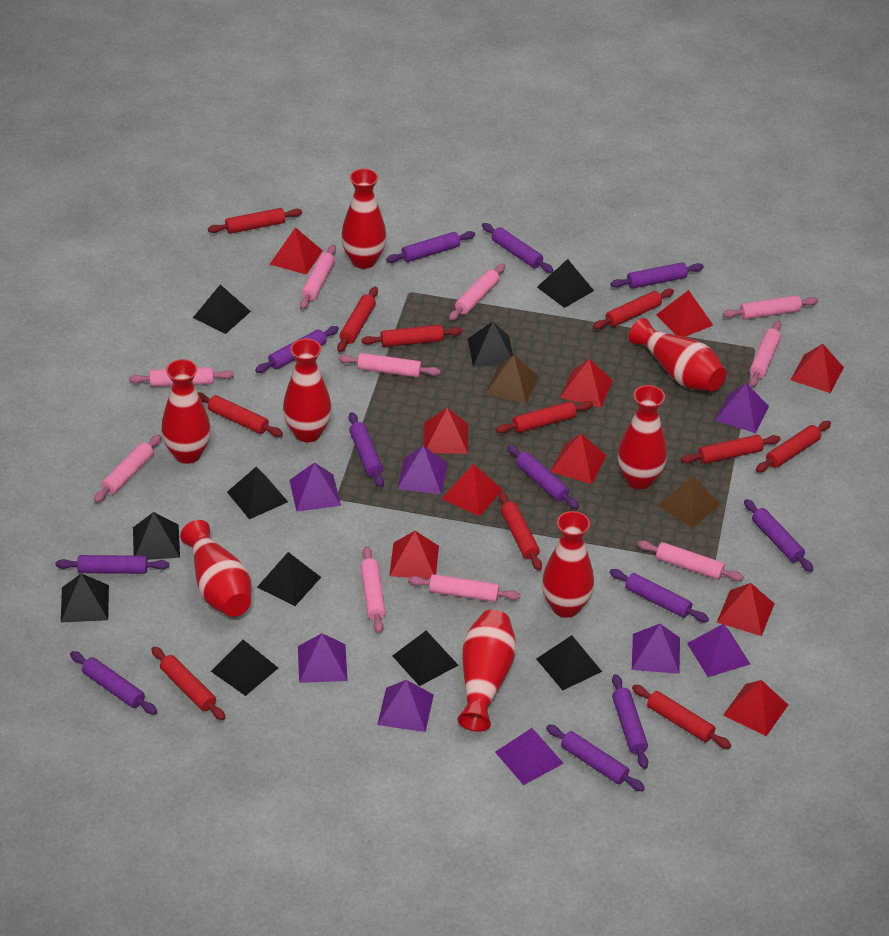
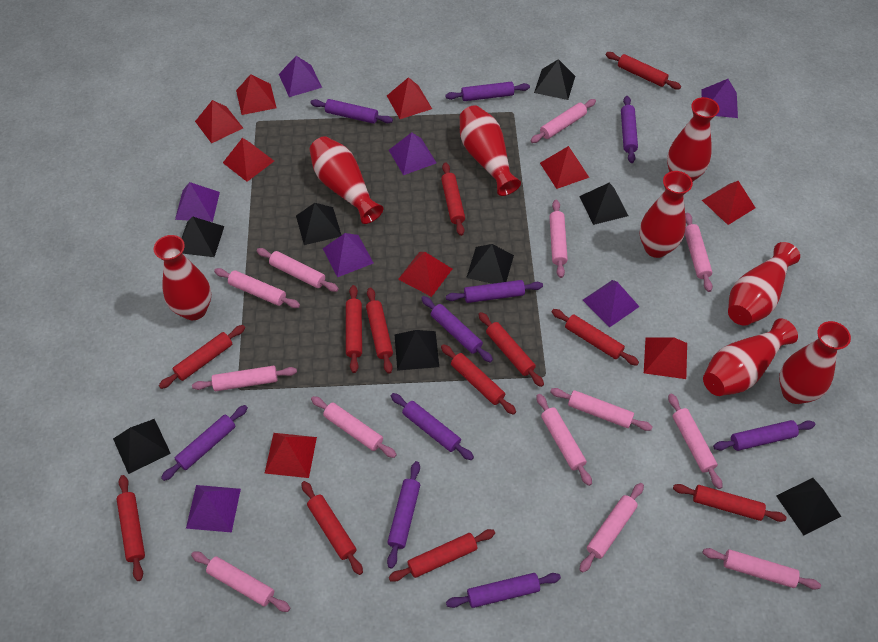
black pyramid: [61,573,109,623] [133,512,180,560] [193,285,251,334] [211,640,278,696] [227,467,288,519] [257,552,321,606] [392,631,458,686] [468,321,513,367] [536,635,602,691] [537,259,594,308] = 10 -> [113,419,171,474] [181,216,224,257] [296,203,341,245] [395,330,439,371] [466,244,514,284] [534,59,575,100] [579,183,628,225] [776,478,841,535] = 8
brown pyramid: [486,355,538,403] [658,475,720,528] = 2 -> none = 0
pink rolling pin: [94,435,161,503] [129,367,234,387] [300,245,336,309] [339,353,441,378] [360,546,386,633] [408,574,520,602] [449,264,505,321] [637,541,744,581] [723,295,818,320] [749,321,781,387] = 10 -> [191,551,290,612] [192,366,297,391] [214,268,300,308] [257,248,339,292] [311,396,397,458] [530,99,596,143] [536,394,592,486] [549,200,568,278] [550,388,653,431] [579,483,644,573] [668,394,722,489] [685,213,713,292] [702,548,821,590] = 13
purple pyramid: [289,462,341,512] [298,633,348,683] [377,680,434,732] [397,446,448,494] [495,728,564,785] [632,624,680,674] [687,624,750,677] [715,383,769,433] = 8 -> [175,182,220,222] [186,485,241,532] [279,56,322,97] [323,233,374,277] [389,132,436,175] [583,280,640,327] [701,79,738,118] = 7
purple rolling pin: [56,555,169,574] [70,651,157,714] [255,326,339,373] [349,412,384,487] [386,231,475,263] [482,223,554,273] [507,444,579,509] [546,725,645,791] [609,569,709,622] [611,262,704,289] [612,674,648,769] [744,499,814,572] = 12 -> [161,405,248,481] [310,99,393,124] [387,461,420,568] [391,393,474,460] [421,296,493,363] [445,82,530,101] [446,280,543,303] [446,573,561,608] [621,96,638,163] [713,420,815,451] = 10
red pyramid: [270,227,323,275] [389,531,439,579] [424,408,468,454] [442,464,503,517] [550,434,606,484] [560,359,613,408] [656,290,713,337] [717,583,774,636] [724,680,788,736] [791,344,844,393] = 10 -> [195,100,243,143] [223,138,274,182] [236,74,277,115] [265,433,317,478] [387,77,432,119] [398,252,452,297] [540,146,590,189] [644,337,687,379] [702,181,756,225] = 9
red rolling pin: [151,646,225,720] [198,393,283,437] [208,208,302,234] [337,287,378,352] [361,325,463,347] [496,401,593,433] [498,491,542,571] [593,289,674,329] [632,685,731,749] [681,435,781,464] [756,421,831,472] = 11 -> [117,475,145,581] [159,325,245,389] [301,481,363,575] [346,285,362,373] [366,287,393,374] [389,529,495,582] [441,162,465,236] [441,344,516,415] [478,312,544,387] [552,309,639,366] [606,52,681,89] [673,484,787,522] = 12

